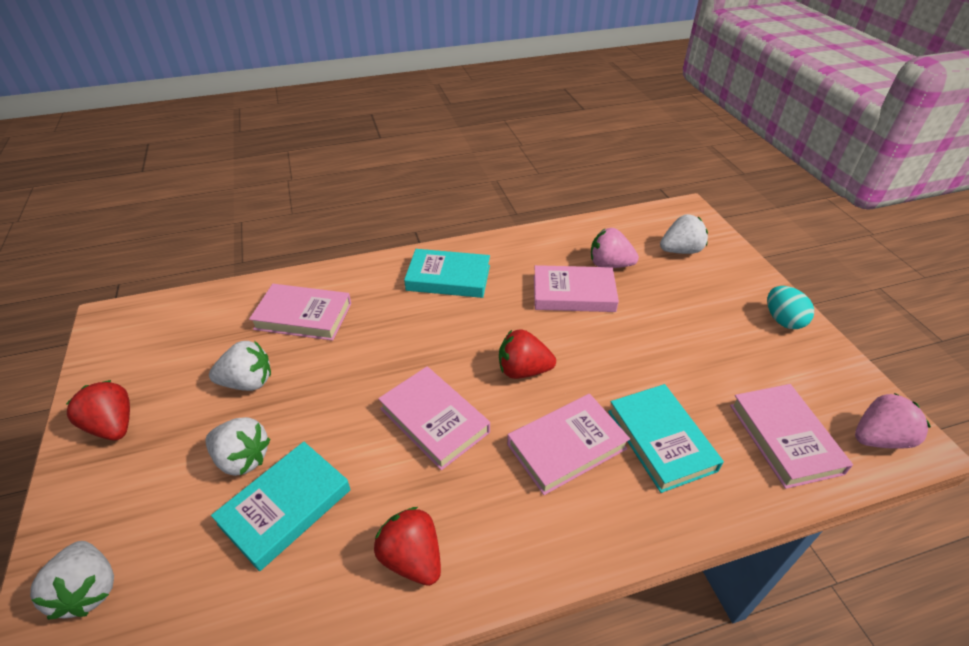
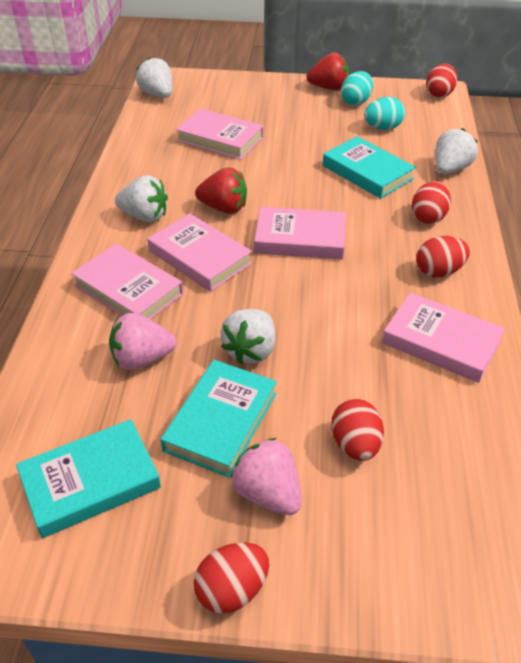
red egg: none = 0 -> [194,542,269,614] [331,399,384,461] [412,181,451,224] [416,236,470,277] [426,64,457,98] = 5
red strawberry: [66,380,130,440] [374,507,441,586] [499,329,556,379] = 3 -> [195,167,247,214] [307,52,349,90] = 2
turquoise egg: [767,286,814,329] = 1 -> [341,71,373,106] [364,97,405,130] = 2

